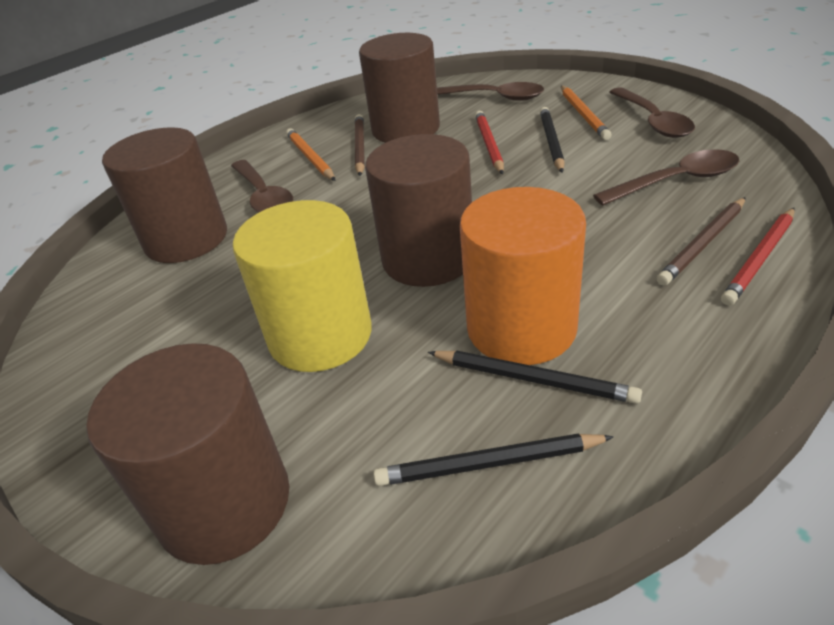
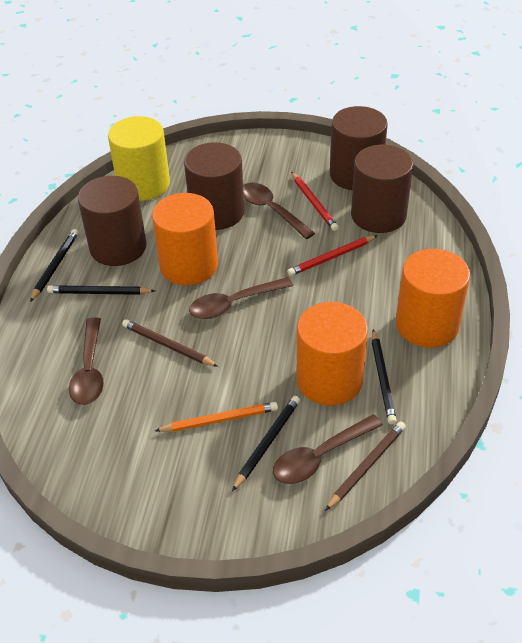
black pencil: [374,433,614,486] [428,351,642,404] [540,107,565,173] = 3 -> [30,229,79,302] [47,285,155,295] [232,396,300,491] [372,329,397,424] = 4
orange cylinder: [460,187,586,365] = 1 -> [152,193,218,285] [296,302,368,406] [396,249,470,348] = 3
orange pencil: [286,128,335,181] [561,86,612,140] = 2 -> [155,402,278,432] = 1

